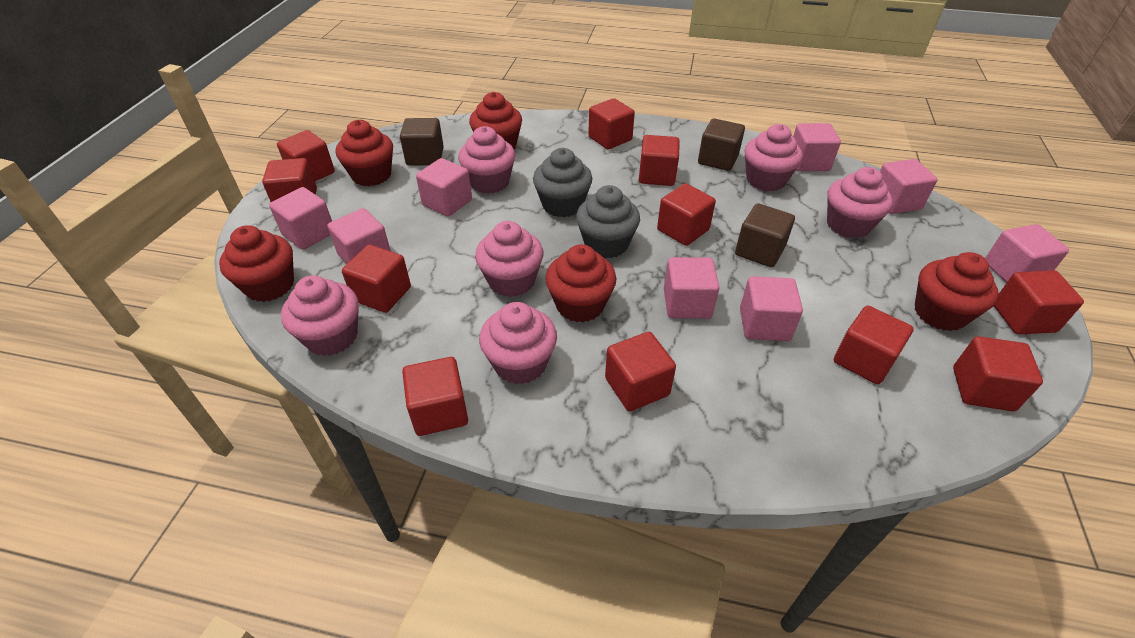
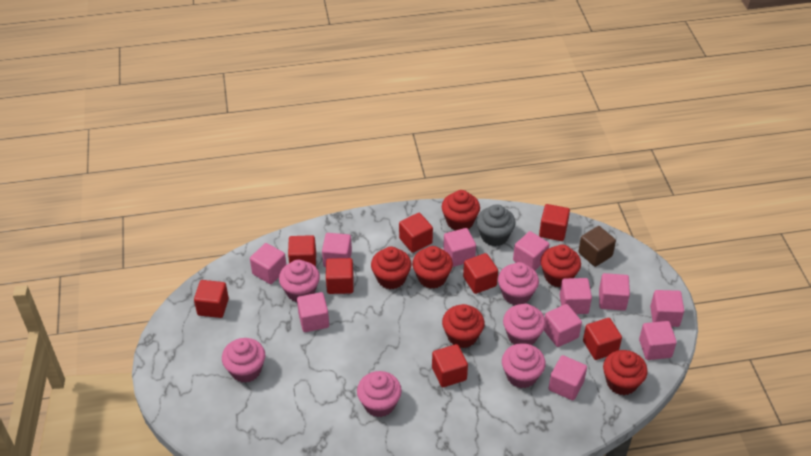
brown cube: [400,118,444,166] [698,118,745,171] [735,203,795,267] = 3 -> [578,226,616,267] = 1
grey cupcake: [533,148,592,217] [576,185,640,258] = 2 -> [476,204,516,246] = 1
pink cube: [269,187,332,250] [328,208,391,264] [416,158,472,217] [664,257,720,319] [740,276,803,341] [793,123,841,171] [880,159,938,214] [985,224,1069,283] = 8 -> [250,243,286,284] [297,292,329,332] [322,233,352,267] [443,228,476,267] [513,231,549,270] [544,304,582,347] [548,355,587,400] [560,278,592,314] [599,273,630,311] [639,321,677,360] [650,290,684,327] = 11
red cube: [262,158,317,202] [277,130,335,181] [342,244,411,313] [402,357,468,436] [588,98,635,149] [605,332,676,412] [639,135,680,186] [657,183,716,246] [834,306,914,384] [953,336,1043,412] [994,270,1084,335] = 11 -> [194,280,229,318] [288,235,316,267] [326,258,354,294] [399,213,433,253] [432,344,468,387] [463,253,498,294] [539,204,570,241] [583,318,622,360] = 8
red cupcake: [219,225,294,302] [336,120,393,186] [469,92,522,149] [545,244,616,322] [915,252,999,331] = 5 -> [371,247,411,289] [412,246,453,289] [442,190,480,230] [442,304,485,348] [541,245,581,287] [603,350,648,395] = 6

